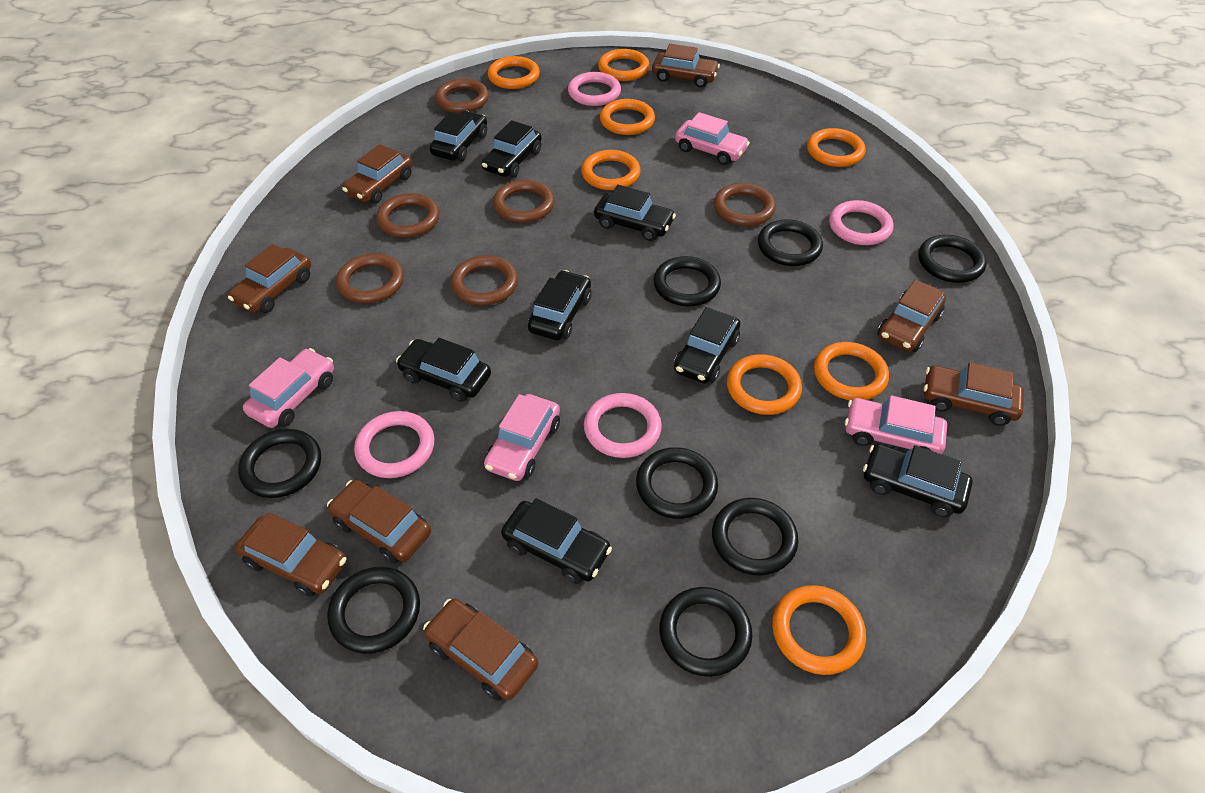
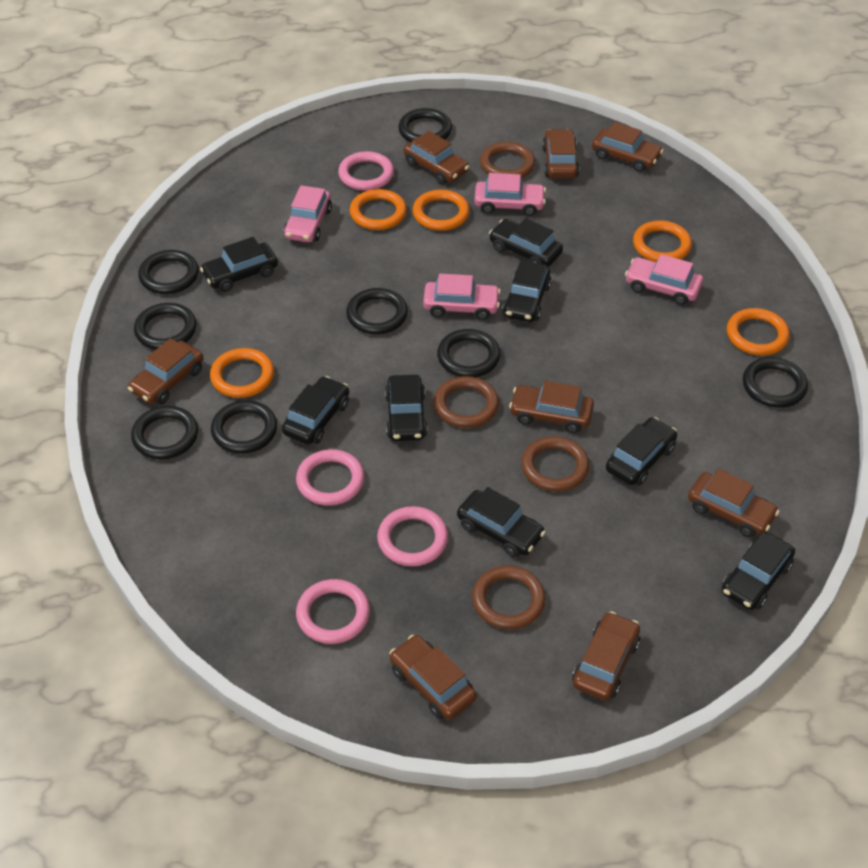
brown ring: [336,253,404,303] [376,193,440,238] [435,78,489,113] [451,255,518,305] [493,180,554,223] [714,183,776,226] = 6 -> [434,376,499,428] [472,565,546,629] [480,142,535,178] [521,436,589,491] = 4
orange ring: [488,56,540,89] [581,150,640,190] [598,49,650,81] [600,99,655,135] [727,354,802,415] [772,585,866,675] [807,128,866,167] [814,342,889,400] = 8 -> [210,348,274,398] [350,189,407,230] [413,189,470,231] [633,220,692,262] [727,308,790,356] = 5

